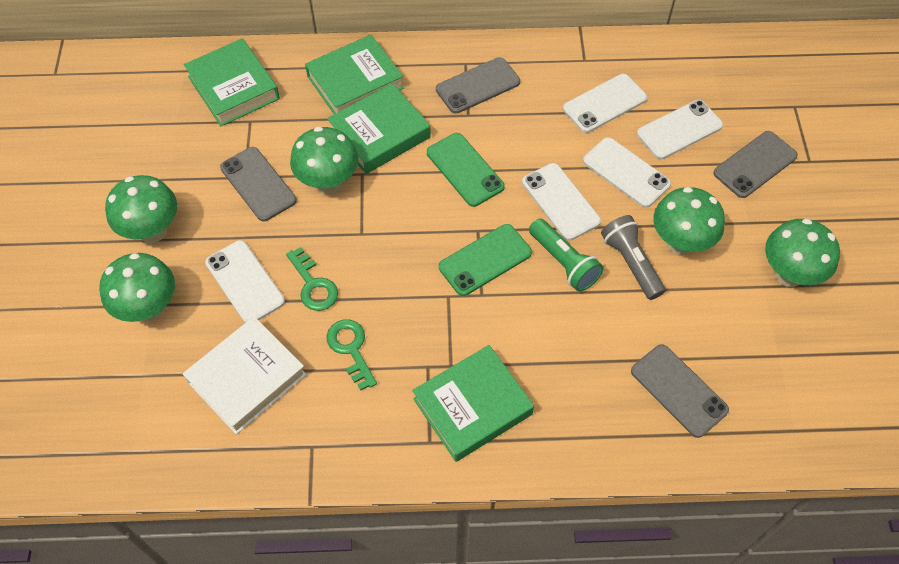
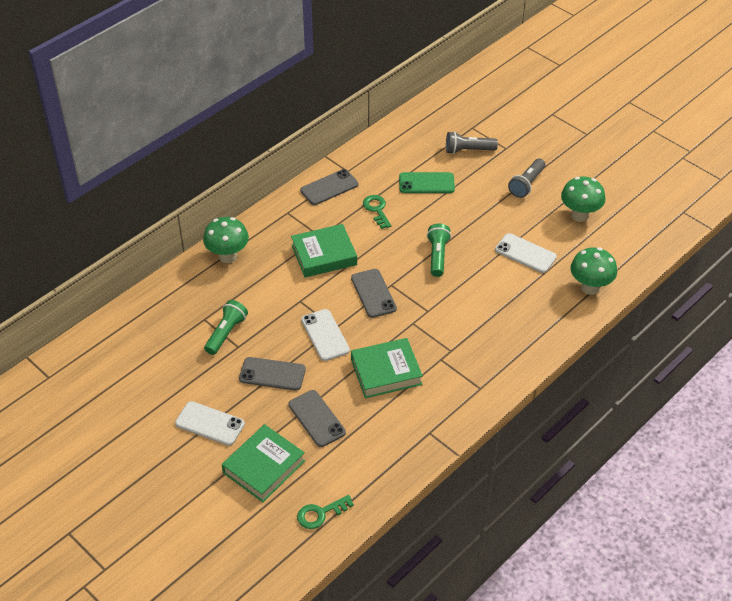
green book: [184,38,280,126] [305,35,404,114] [327,83,431,174] [412,345,534,462] = 4 -> [222,424,305,502] [291,224,357,278] [351,338,423,398] = 3
green flashlight: [529,218,603,292] = 1 -> [204,300,248,355] [427,224,451,277] = 2
green mushroom: [99,253,175,322] [105,175,177,243] [290,127,358,194] [654,187,725,255] [765,218,840,287] = 5 -> [203,217,249,263] [561,177,605,222] [570,247,617,295] = 3
green phone: [427,133,505,207] [439,224,532,296] = 2 -> [399,172,455,193] = 1
grey flashlight: [601,215,665,300] = 1 -> [446,131,498,154] [508,158,545,198] = 2
white book: [183,316,307,435] = 1 -> none = 0
white phone: [205,240,285,323] [522,163,601,241] [563,74,647,133] [583,137,671,208] [637,100,723,159] = 5 -> [175,401,245,446] [301,309,350,361] [495,233,557,273] = 3

